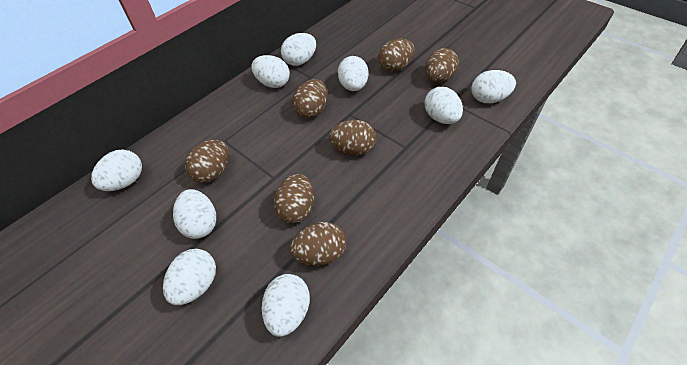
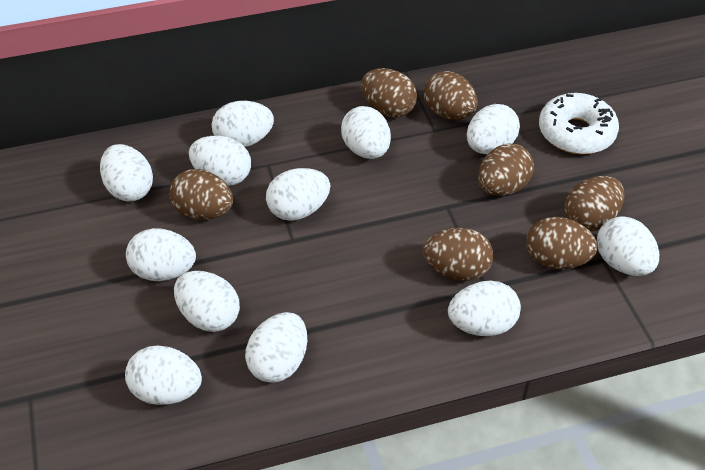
white donut: none = 0 -> [539,93,619,154] = 1
white egg: [91,149,142,191] [163,249,216,305] [173,189,216,239] [251,55,290,88] [262,274,310,337] [281,33,316,66] [338,56,369,91] [424,87,463,124] [471,70,516,103] = 9 -> [100,144,153,201] [125,346,202,405] [126,228,196,281] [174,271,240,332] [189,136,251,186] [212,101,274,147] [245,312,307,383] [266,168,330,221] [341,106,391,159] [448,280,521,336] [467,104,520,154] [597,216,659,276] = 12

